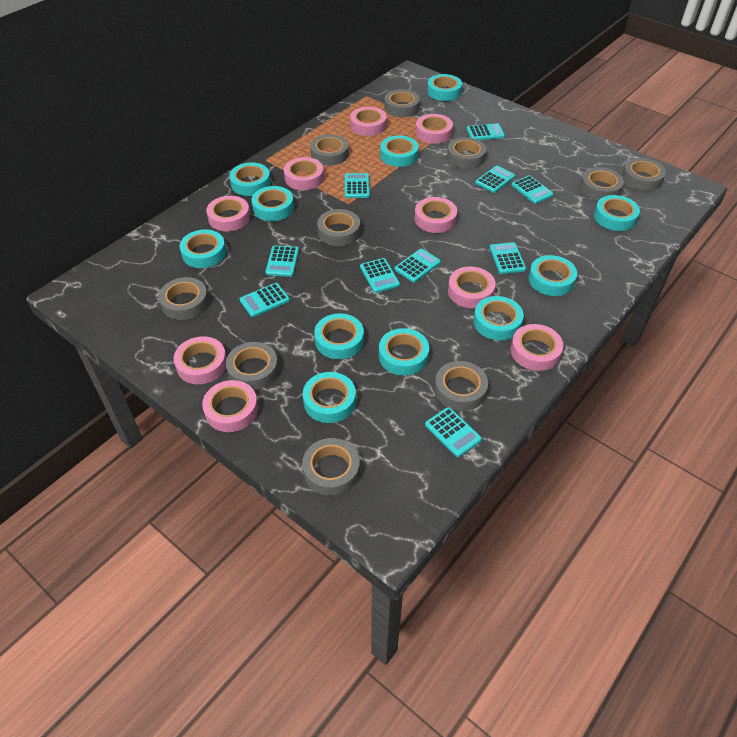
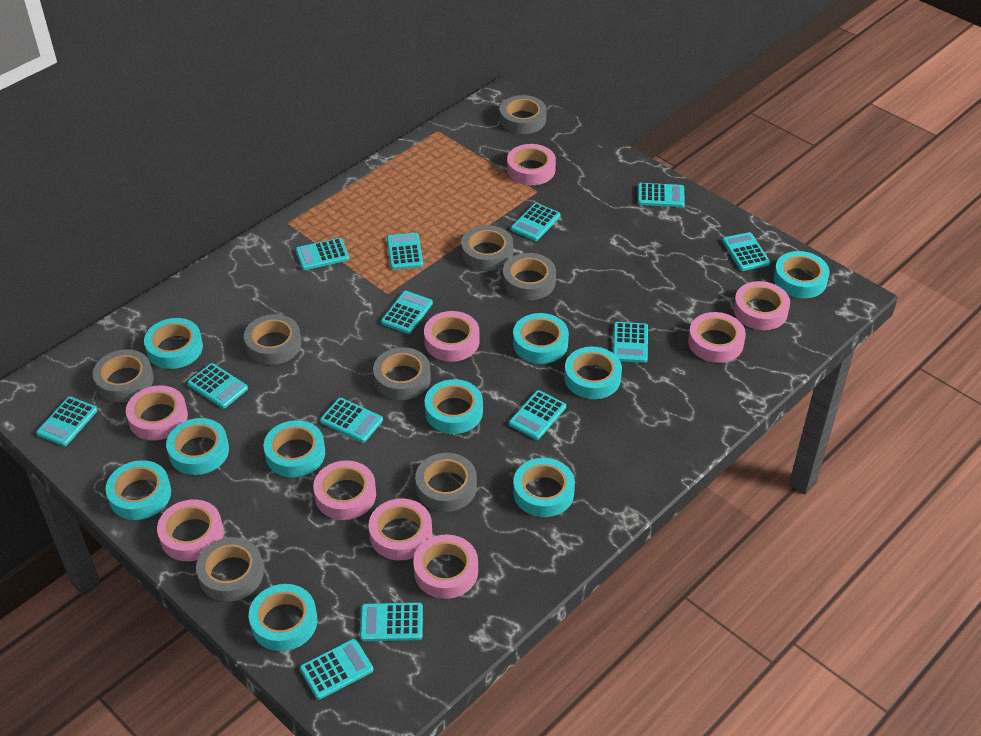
grey tape: [159,277,209,320] [226,342,279,390] [302,438,360,496] [310,134,349,166] [317,209,360,246] [384,89,420,117] [435,361,488,411] [447,137,486,169] [580,167,624,201] [622,158,666,191] = 10 -> [93,349,154,402] [196,537,264,602] [244,314,301,365] [373,347,431,400] [415,453,477,512] [461,225,513,271] [500,95,547,134] [503,253,556,300] = 8
turquoise calculator: [240,283,290,317] [265,246,299,277] [345,173,370,198] [360,258,400,293] [394,249,441,283] [425,407,482,457] [467,123,505,140] [475,166,515,193] [489,242,526,274] [511,175,554,204] = 10 -> [36,397,98,446] [187,363,248,409] [296,238,349,270] [300,639,373,700] [320,398,383,443] [360,602,423,641] [381,291,433,334] [387,233,423,270] [509,390,566,440] [511,203,560,241] [613,322,648,363] [638,183,685,207] [722,232,770,271] = 13
turquoise tape: [180,229,226,268] [229,162,271,196] [251,186,294,221] [303,372,356,423] [314,313,364,359] [379,328,429,376] [380,135,419,167] [427,74,462,101] [473,296,524,340] [529,255,577,296] [594,195,640,231] = 11 -> [105,460,171,520] [144,318,203,369] [166,418,229,475] [249,584,317,651] [264,420,325,477] [425,379,483,434] [513,313,569,364] [513,458,575,517] [564,347,622,399] [773,251,830,298] = 10

